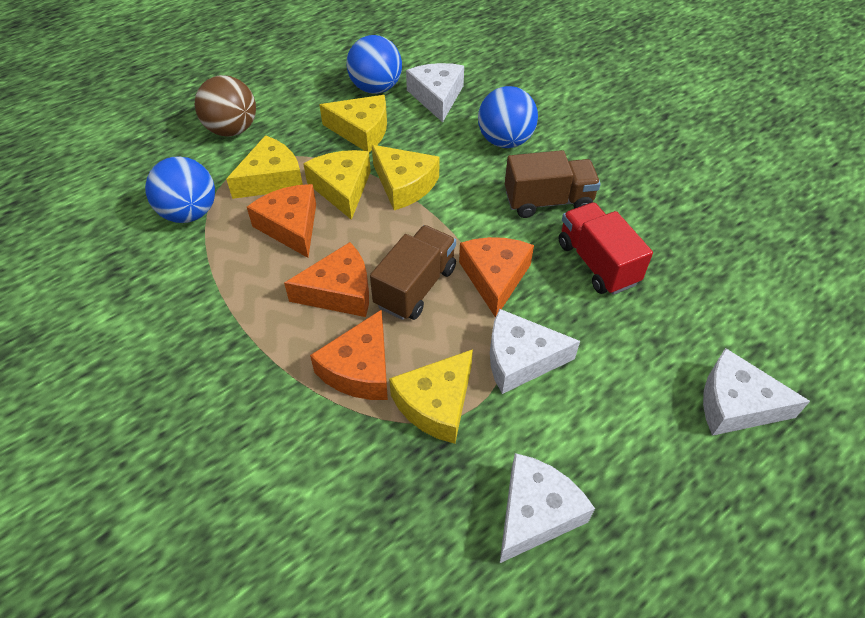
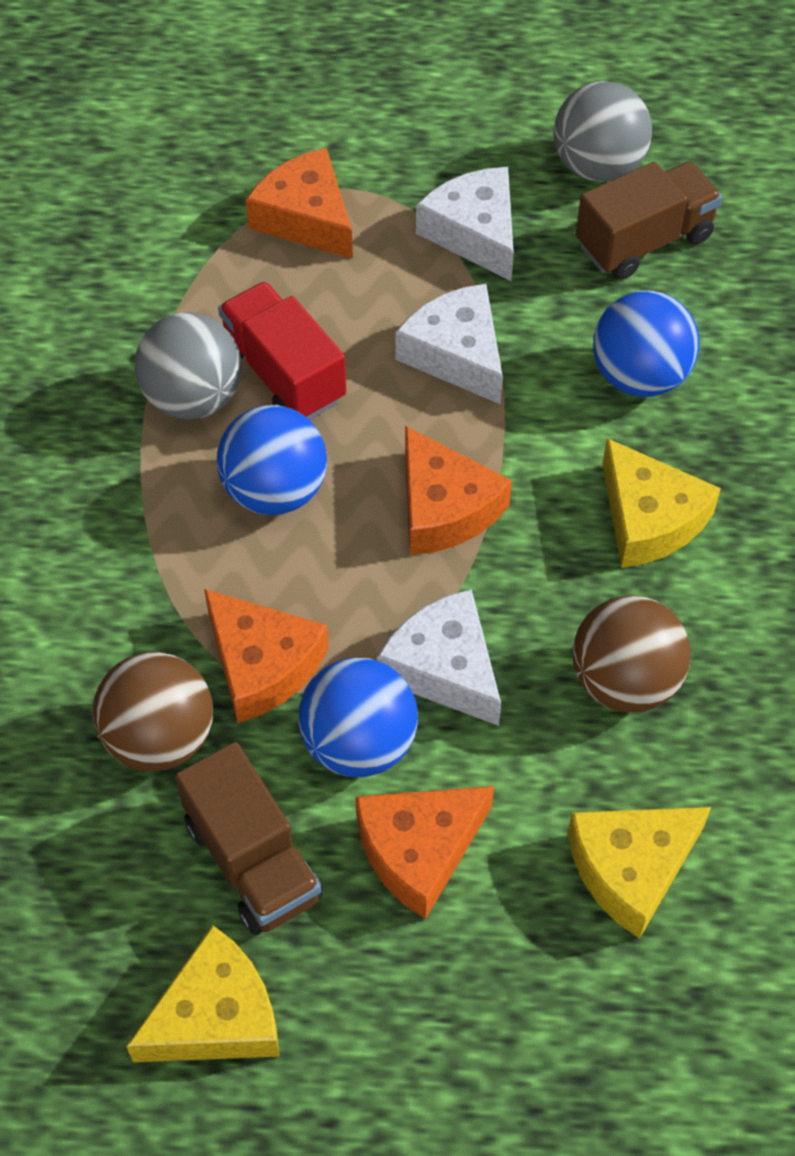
brown ball: [195,75,256,136] = 1 -> [93,652,213,771] [572,595,691,712] = 2
grey ball: none = 0 -> [135,312,242,420] [554,81,652,182] = 2
white cheese: [406,63,464,122] [490,309,580,394] [500,453,595,563] [703,348,810,436] = 4 -> [377,589,501,726] [395,284,503,404] [416,167,514,281] = 3
yellow cheese: [226,135,303,199] [303,150,371,220] [319,95,387,152] [372,145,439,210] [389,349,473,444] = 5 -> [126,925,279,1062] [568,807,711,939] [602,438,721,568] = 3

